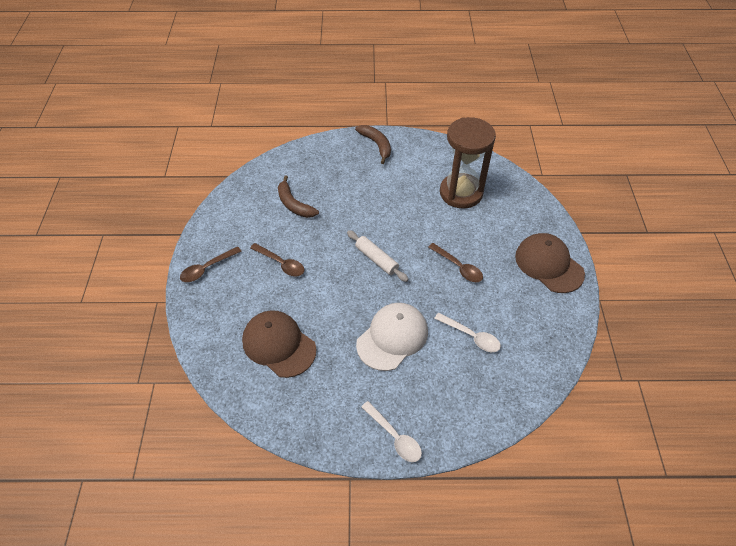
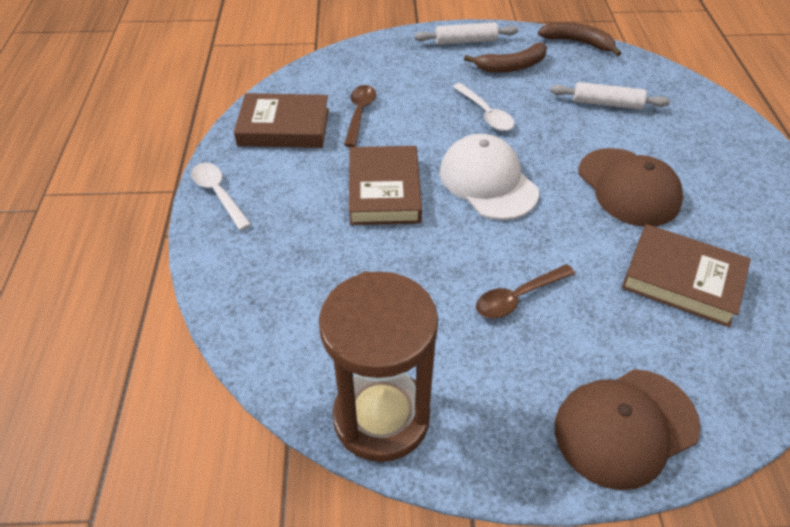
brown book: none = 0 -> [234,93,329,148] [349,146,422,225] [622,224,751,327] = 3
brown spoon: [180,246,242,282] [250,243,304,276] [428,243,483,282] = 3 -> [344,85,376,147] [476,264,575,319] = 2
white rolling pin: [347,230,409,282] = 1 -> [414,22,518,45] [550,82,670,110] = 2

